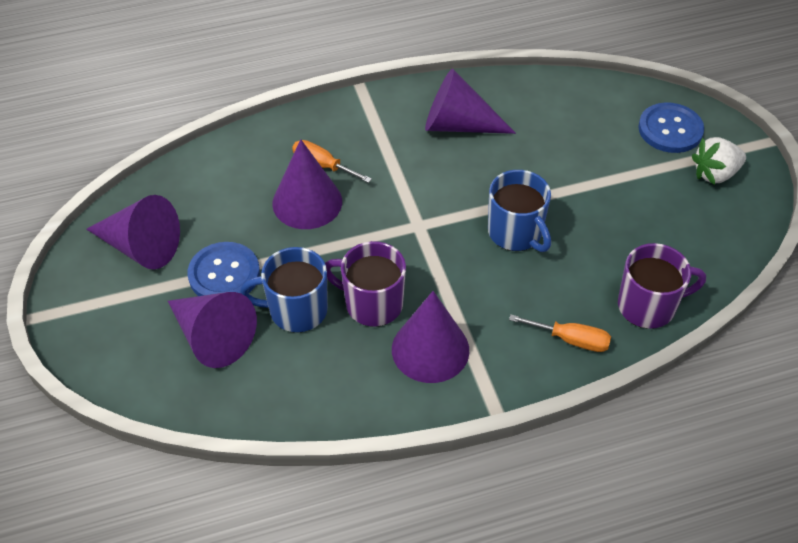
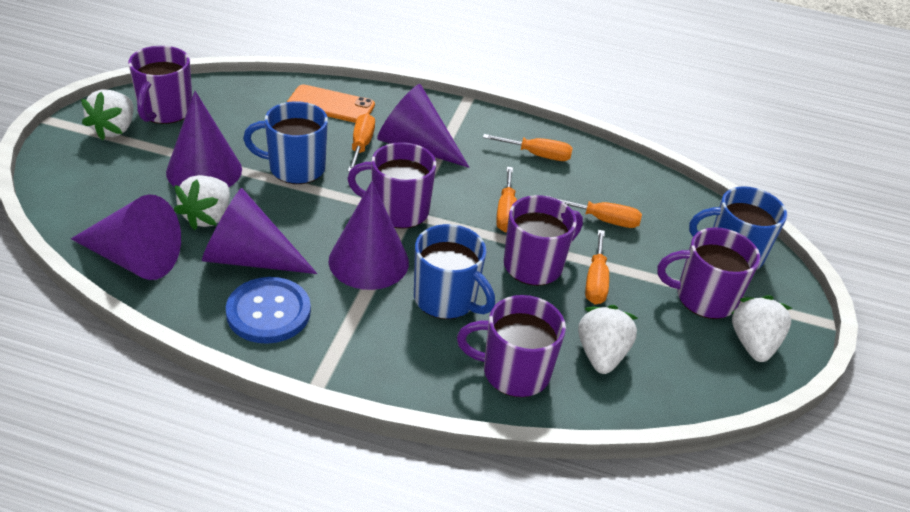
blue button: [188,242,260,296] [638,103,704,153] = 2 -> [226,277,311,344] = 1
blue mug: [240,247,328,333] [488,170,551,252] = 2 -> [243,101,328,184] [414,224,495,319] [689,186,787,269] = 3
orange phone: none = 0 -> [287,84,375,123] = 1
orange screwdriver: [292,140,372,183] [509,315,611,352] = 2 -> [348,113,375,172] [483,134,573,161] [496,167,517,233] [548,196,642,228] [585,230,609,304] = 5
purple mug: [325,241,406,327] [618,243,706,329] = 2 -> [128,46,192,124] [347,142,436,229] [457,295,566,397] [504,195,583,286] [657,227,760,319] = 5
white strawberry: [692,137,746,185] = 1 -> [81,89,134,141] [174,175,230,230] [578,305,638,374] [731,295,793,362] = 4

